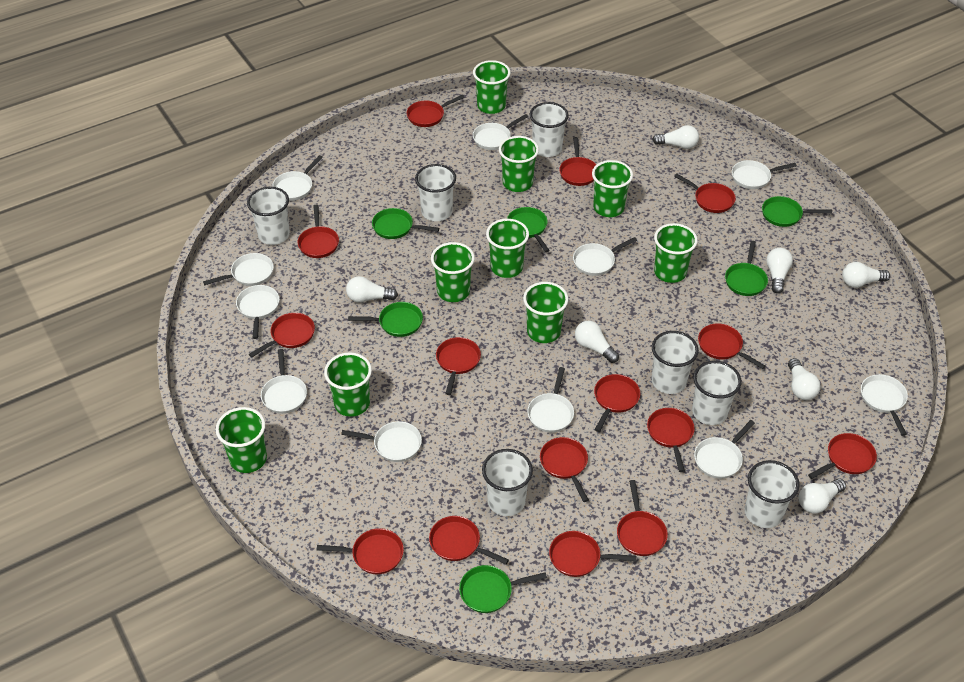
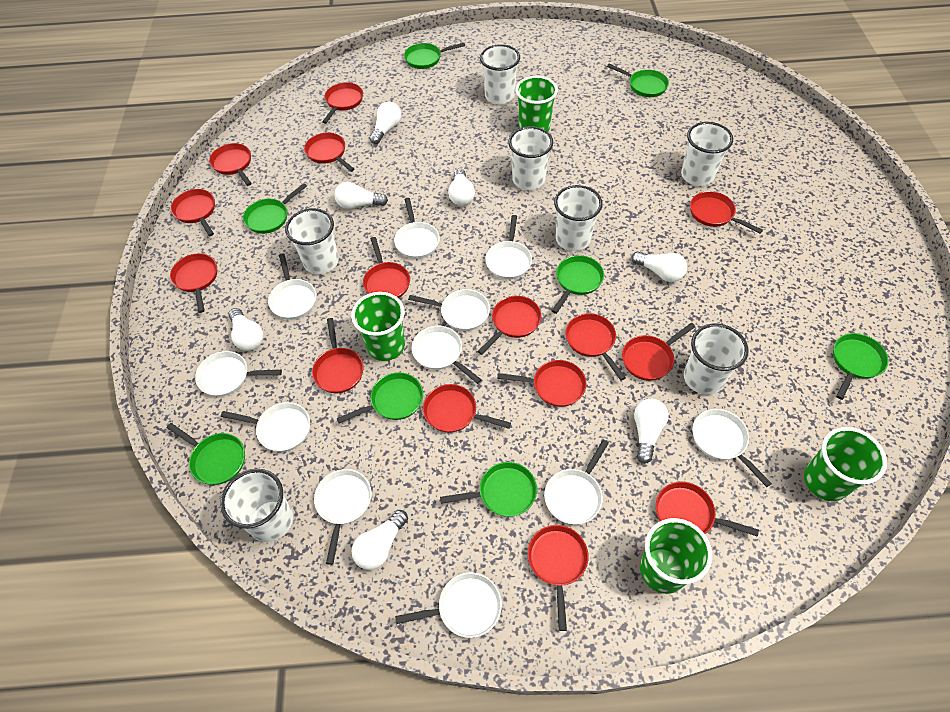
green cup: [216,407,267,473] [324,352,372,417] [431,242,475,302] [473,60,511,114] [486,219,529,278] [499,136,539,192] [523,282,568,343] [592,160,633,217] [654,223,698,283] = 9 -> [351,292,405,361] [515,76,558,132] [640,518,712,594] [804,427,887,501] = 4
green pan: [348,302,423,337] [372,208,439,239] [459,565,547,613] [507,207,550,252] [725,241,768,296] [762,196,832,227] = 6 -> [167,423,245,485] [243,183,307,234] [337,372,423,423] [404,43,465,69] [440,462,537,517] [552,255,604,314] [607,64,669,97] [833,333,889,400] = 8

